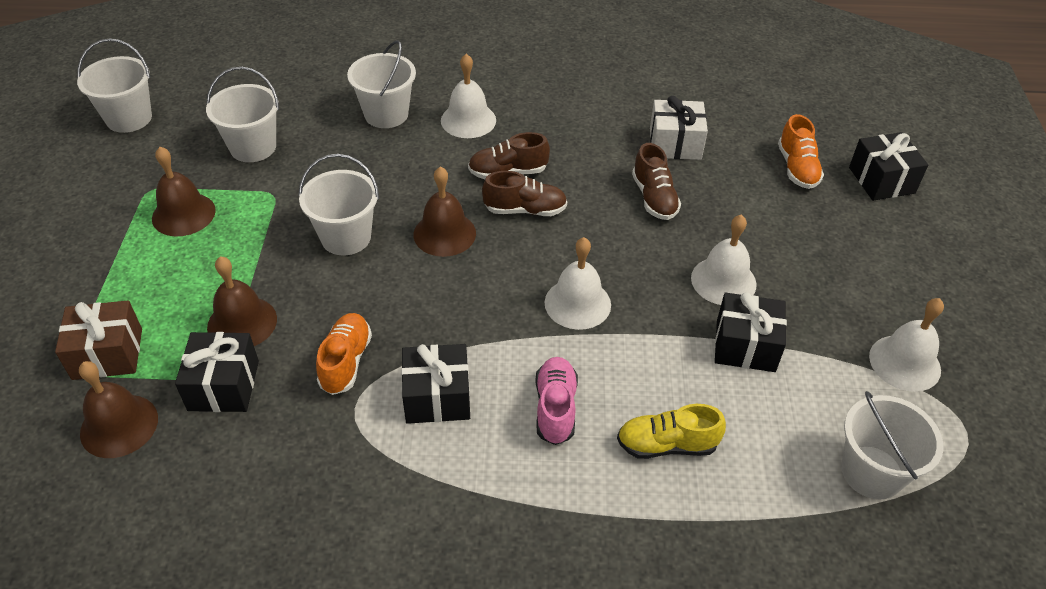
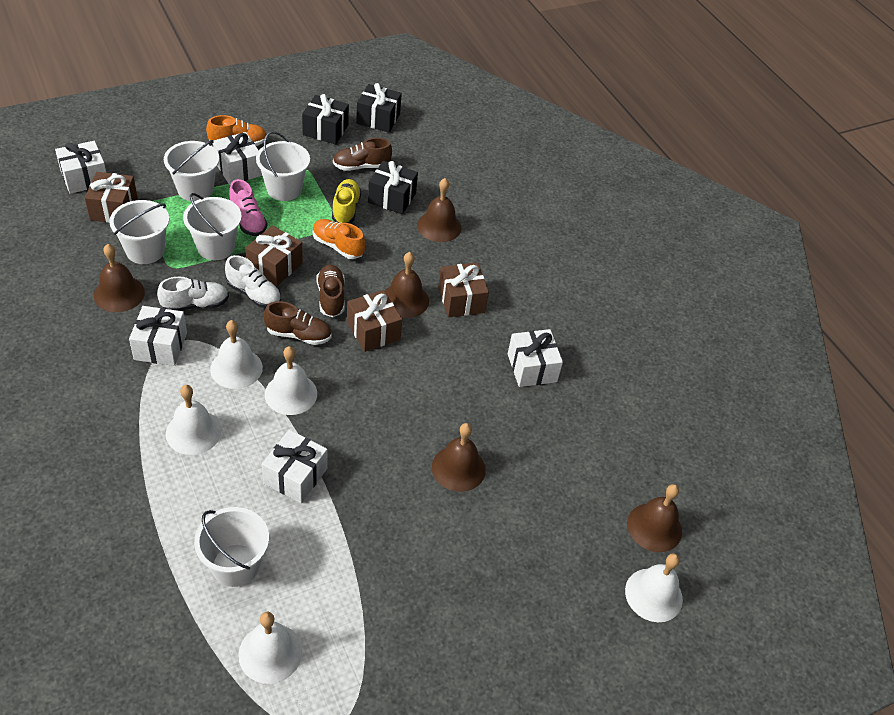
black gift: [175,332,259,412] [401,344,470,424] [715,292,787,372] [849,132,928,201] = 4 -> [302,94,349,144] [356,83,402,133] [368,161,418,214] = 3
brown bell: [79,361,158,458] [152,147,216,237] [207,256,277,346] [413,167,476,257] = 4 -> [94,244,145,312] [385,252,429,318] [417,178,462,242] [432,423,486,492] [627,484,682,552] = 5
brown gift: [55,301,142,380] = 1 -> [85,172,138,223] [245,225,303,286] [347,290,402,352] [438,263,489,317] = 4
white bell: [441,54,496,138] [544,237,611,330] [691,215,757,305] [869,298,944,392] = 4 -> [166,385,221,455] [210,320,263,389] [238,612,302,684] [265,346,317,415] [625,553,683,622] = 5
white gift: [650,96,708,160] = 1 -> [55,141,106,194] [129,306,187,366] [213,132,262,185] [262,430,327,503] [508,329,563,387] = 5
white shoe: none = 0 -> [157,276,229,311] [225,255,281,308] = 2

